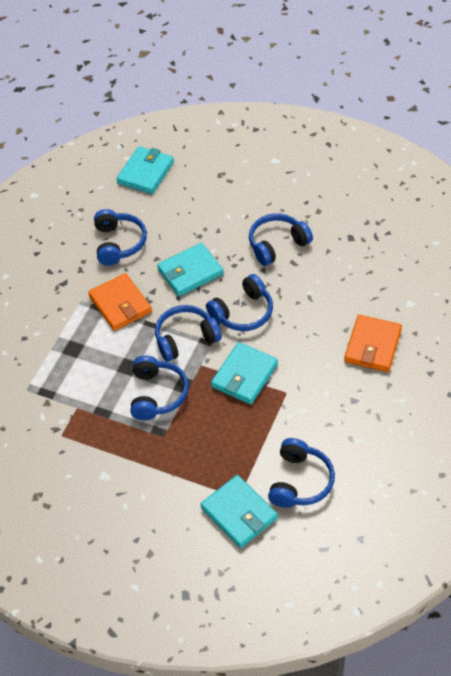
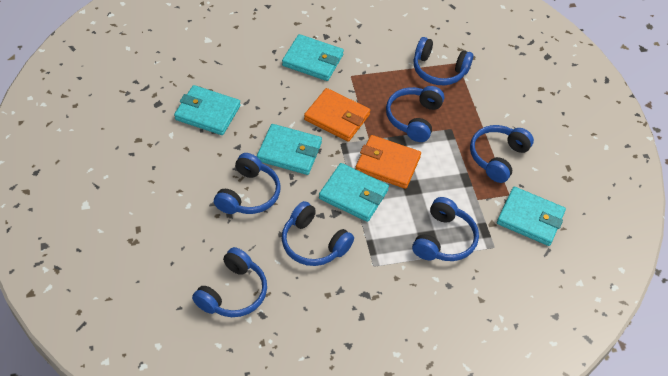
blue headphones: [94,209,147,265] [130,356,189,420] [155,305,222,361] [206,274,273,331] [249,213,313,266] [268,438,335,508] = 6 -> [192,247,267,317] [214,153,281,214] [282,201,354,266] [386,86,444,142] [412,197,479,261] [414,37,473,85] [470,125,534,183] = 7
turquoise wallet: [116,146,174,194] [157,243,224,297] [200,475,278,548] [211,342,278,405] = 4 -> [174,85,241,135] [257,124,322,175] [282,34,344,81] [319,163,389,222] [497,187,566,246] = 5

